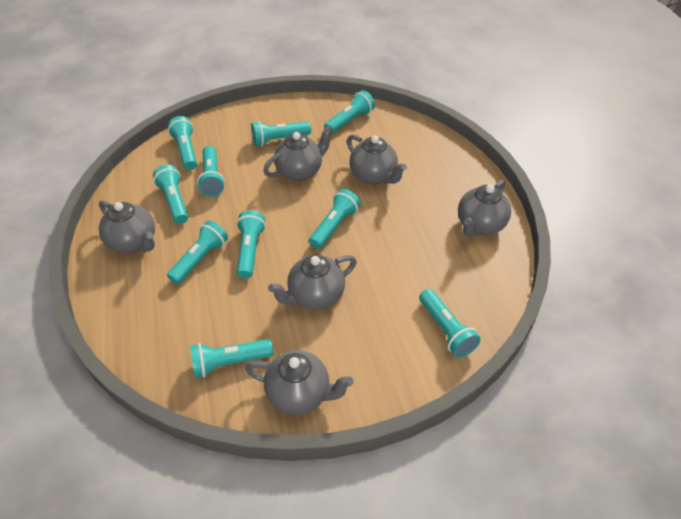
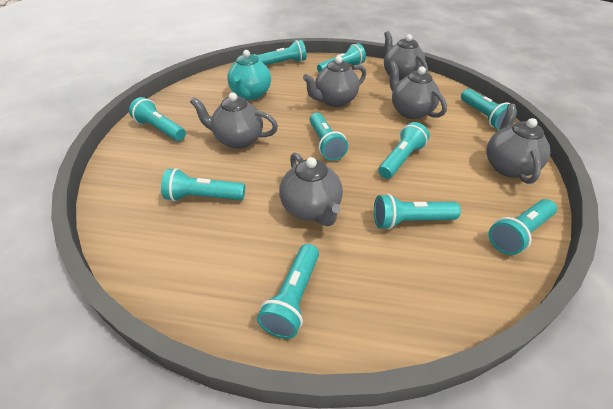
turquoise teapot: none = 0 -> [227,50,271,100] = 1

